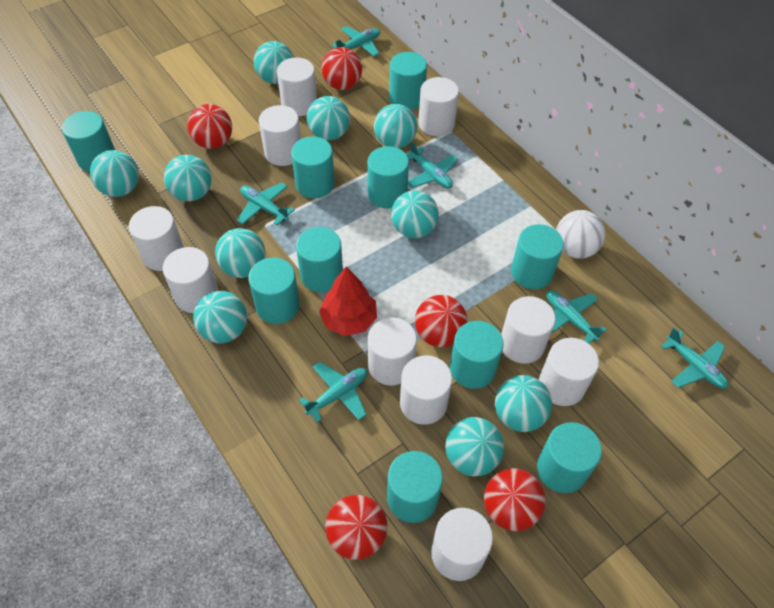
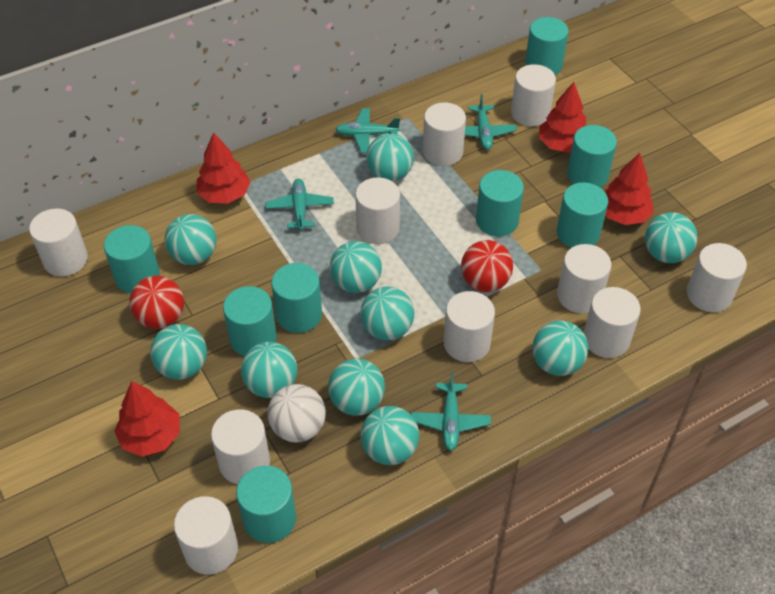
red ball: [187,104,232,149] [321,47,362,90] [325,495,388,560] [415,295,468,347] [484,468,546,531] = 5 -> [129,275,184,329] [461,240,513,292] = 2
red tree: [319,267,377,336] = 1 -> [114,381,180,457] [197,132,251,204] [539,82,586,153] [604,153,654,225] = 4
turquoise cylinder: [62,111,115,172] [248,257,300,324] [291,136,335,198] [296,227,343,292] [367,146,409,209] [387,451,443,523] [389,52,427,110] [450,321,504,389] [511,224,564,289] [537,422,602,493] = 10 -> [104,225,160,293] [223,286,277,356] [236,466,296,543] [271,263,322,333] [476,170,524,236] [525,17,569,75] [557,182,608,248] [567,125,617,187] = 8
turquoise plane: [237,182,295,225] [299,362,367,423] [332,26,380,56] [407,141,458,189] [546,290,607,344] [661,328,728,389] = 6 -> [265,179,334,231] [335,108,400,153] [411,372,491,451] [465,94,517,150] = 4

